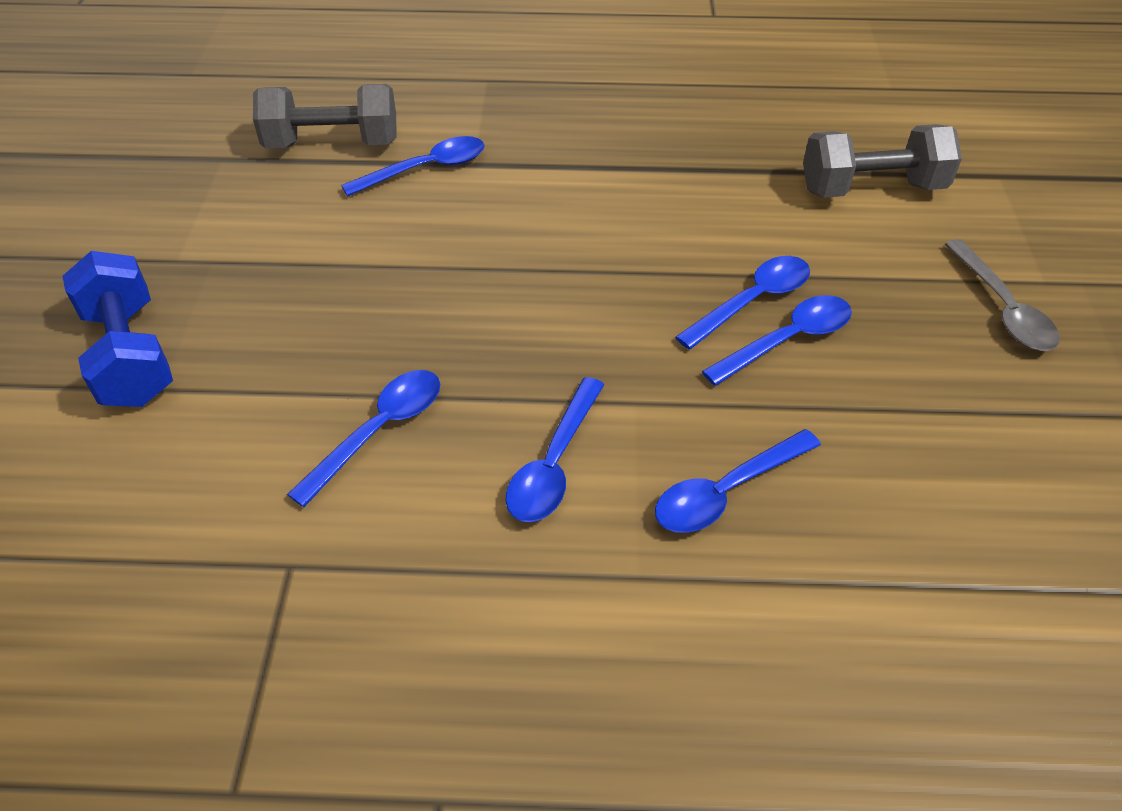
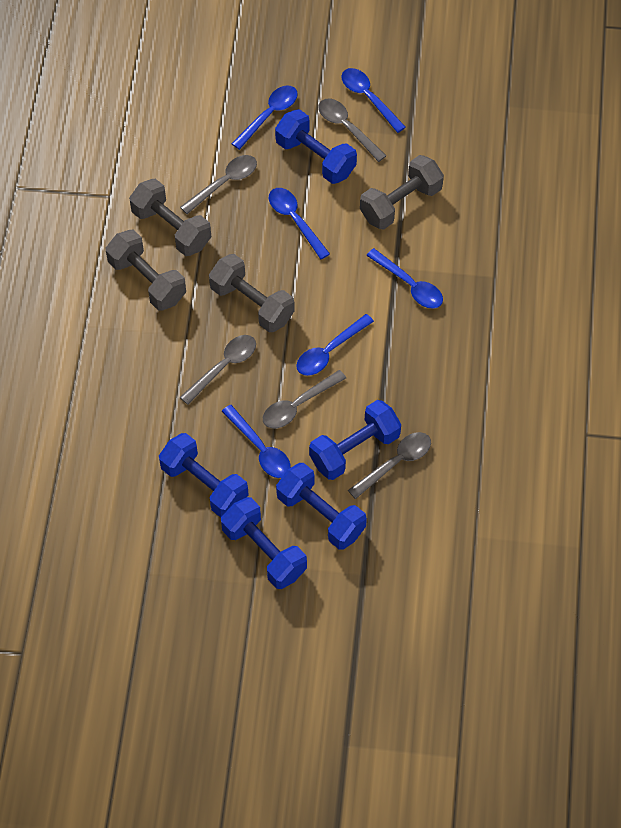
blue dumbbell: [63,251,173,407] = 1 -> [159,433,248,518] [221,497,307,589] [275,109,357,184] [276,463,367,550] [309,400,401,480] = 5
grey dumbbell: [253,84,397,148] [803,124,962,198] = 2 -> [106,230,186,311] [129,179,211,256] [209,254,295,333] [360,155,444,230] = 4
grey spoon: [945,239,1060,351] = 1 -> [180,155,257,214] [180,335,256,405] [263,370,346,428] [318,98,386,162] [348,432,431,499] = 5

